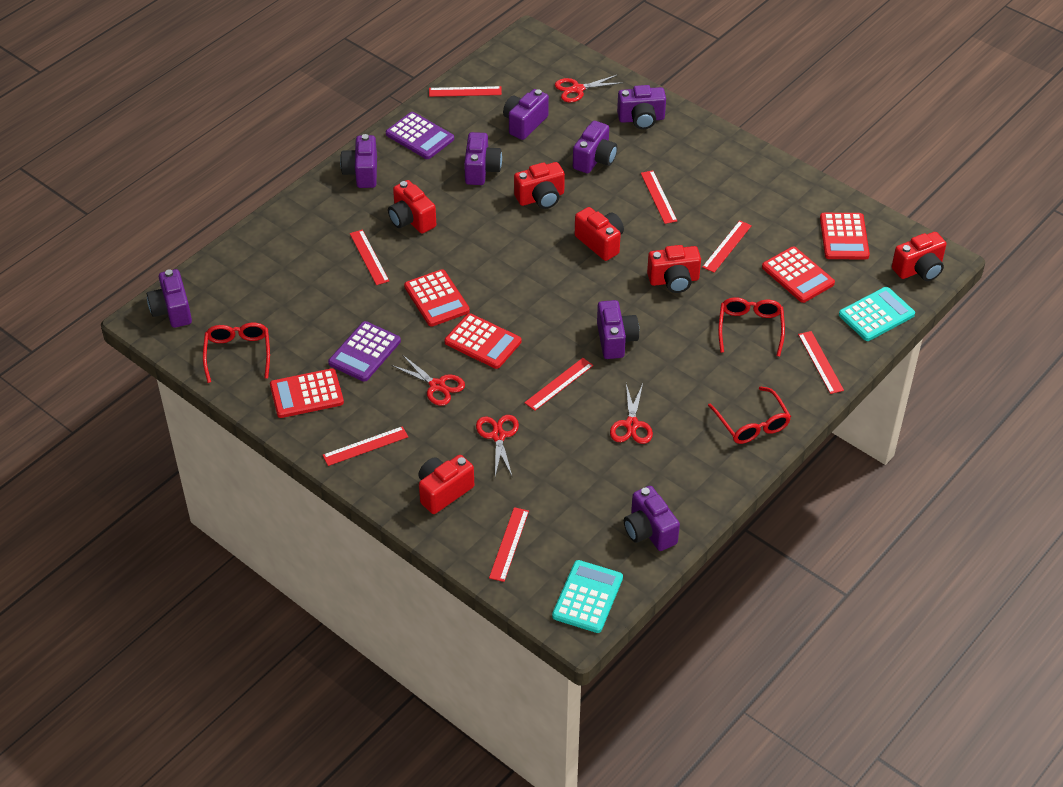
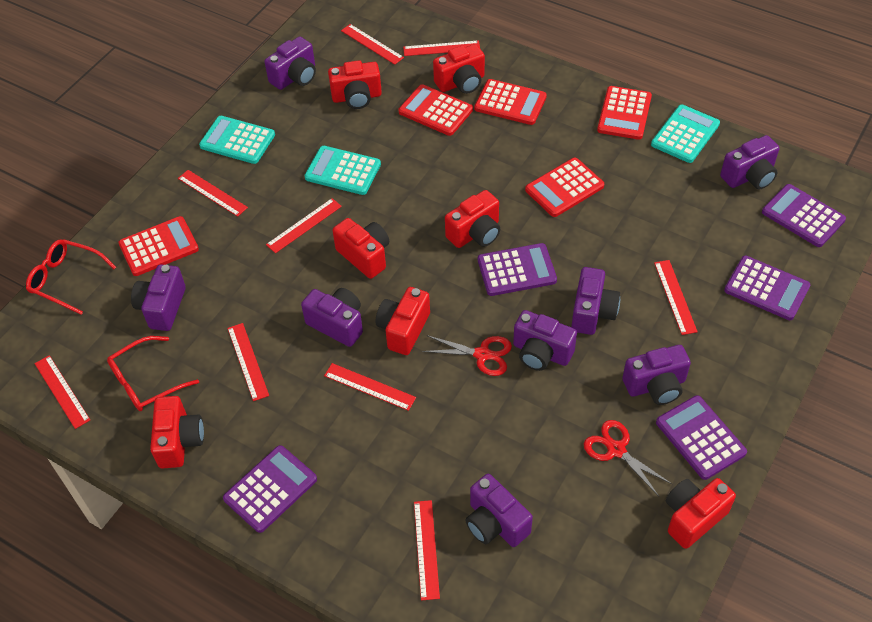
purple calculator: [328,321,401,382] [386,112,454,159] = 2 -> [223,445,317,533] [478,243,557,296] [656,395,747,480] [724,256,810,320] [762,184,846,247] = 5
red camera: [388,180,436,234] [418,455,474,514] [514,162,565,209] [575,207,624,261] [647,245,701,293] [892,232,946,281] = 6 -> [150,396,204,469] [328,60,382,109] [332,218,389,279] [376,287,430,355] [433,44,485,94] [445,190,500,248] [666,478,736,549] = 7
red glasses: [203,322,270,383] [708,386,791,444] [718,297,785,357] = 3 -> [26,239,116,315] [107,336,199,411] = 2
red ruler: [322,426,408,466] [350,230,389,285] [429,86,502,97] [489,507,529,582] [524,358,593,411] [641,170,677,224] [702,221,752,273] [798,331,844,394] = 8 -> [35,355,90,429] [178,170,248,217] [227,323,269,401] [266,198,342,253] [324,363,416,411] [341,24,404,65] [403,40,480,56] [414,500,440,600] [654,260,698,335] = 9
red scissors: [391,355,465,406] [476,415,519,478] [555,75,624,102] [610,384,653,444] = 4 -> [422,335,512,376] [584,420,673,496] = 2
turquoise calculator: [552,560,623,633] [839,287,915,341] = 2 -> [199,116,275,164] [304,146,381,195] [651,105,720,163] = 3

